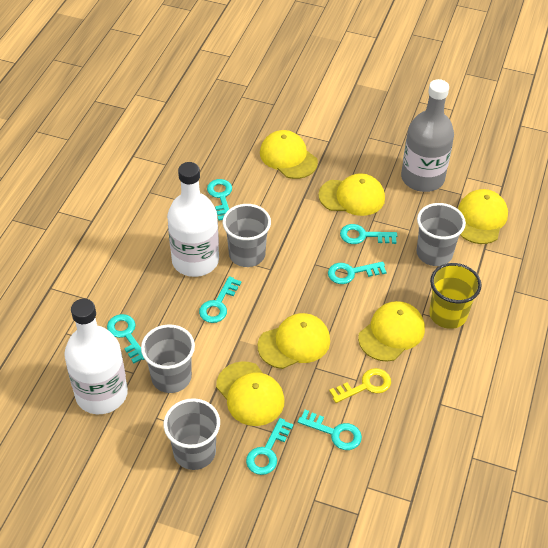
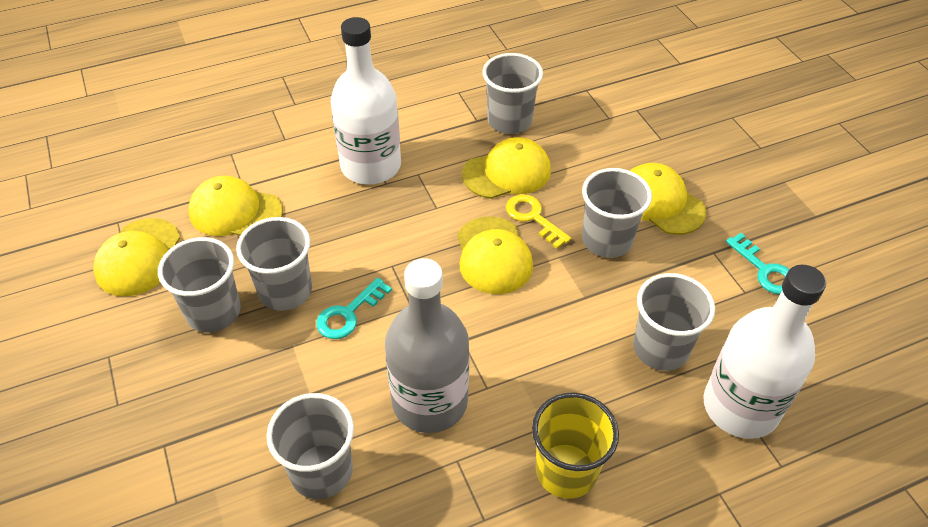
grey cup: [141,324,195,393] [163,398,220,470] [223,204,271,267] [416,203,466,266] = 4 -> [158,237,241,332] [236,217,312,311] [266,393,354,499] [482,53,543,134] [582,168,652,258] [633,273,715,371] = 6
turquoise key: [107,314,144,363] [199,276,242,323] [207,179,232,220] [246,418,293,475] [298,410,362,450] [328,262,387,284] [340,224,397,244] = 7 -> [316,277,392,339] [726,233,789,295] = 2
yellow cap: [216,361,285,426] [258,313,330,369] [260,130,318,179] [318,173,385,216] [358,301,425,361] [458,189,508,244] = 6 -> [93,218,180,296] [188,175,283,236] [457,216,533,294] [462,137,551,199] [630,163,706,235] = 5

